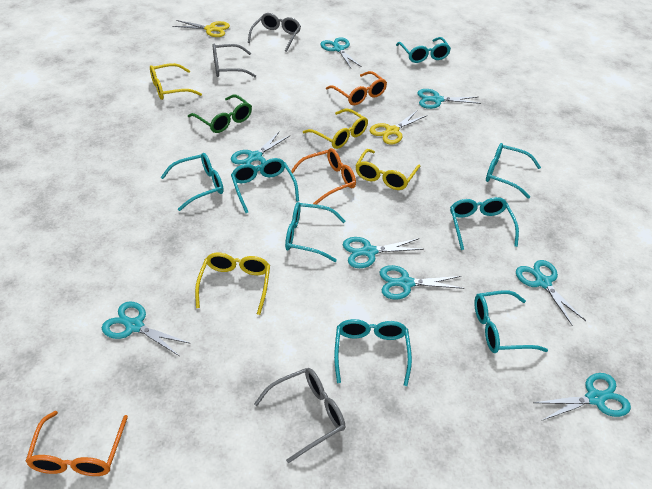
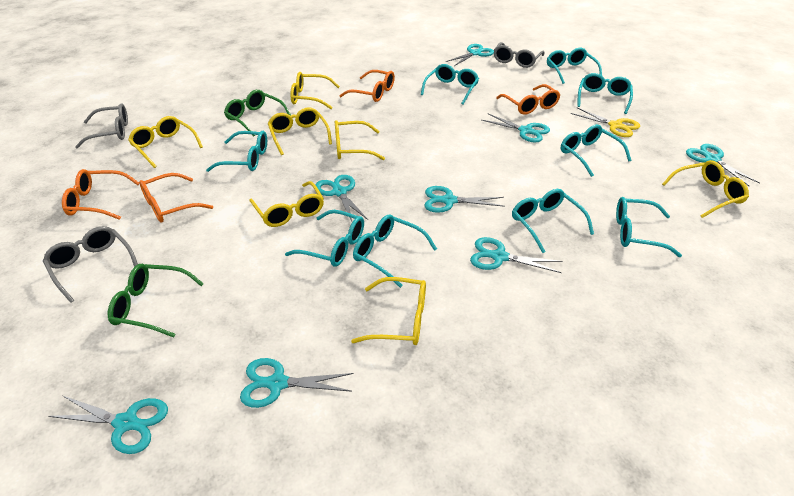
green glasses: [188,95,252,133] = 1 -> [108,264,204,338] [224,90,291,136] = 2
orange glasses: [25,411,128,476] [291,148,356,205] [326,71,387,105] = 3 -> [62,169,139,220] [139,173,213,223] [339,70,395,102] [496,84,560,115] = 4
turquoise glasses: [161,153,224,211] [231,158,299,213] [285,202,345,262] [334,319,412,386] [396,37,451,63] [450,197,519,250] [474,290,548,353] [486,143,541,199] = 8 -> [206,131,267,172] [285,210,364,267] [353,214,437,288] [421,64,479,105] [512,189,594,253] [547,48,602,84] [561,124,632,177] [577,73,633,114] [616,197,682,257] = 9
yellow glasses: [150,63,202,100] [195,253,270,315] [303,109,368,149] [355,149,420,190] = 4 -> [128,116,203,168] [249,181,324,227] [267,107,332,155] [290,72,340,109] [335,120,385,160] [351,277,426,345] [662,160,749,218] = 7
yellow scissors: [172,20,230,37] [370,111,427,144] = 2 -> [571,107,640,137] = 1

